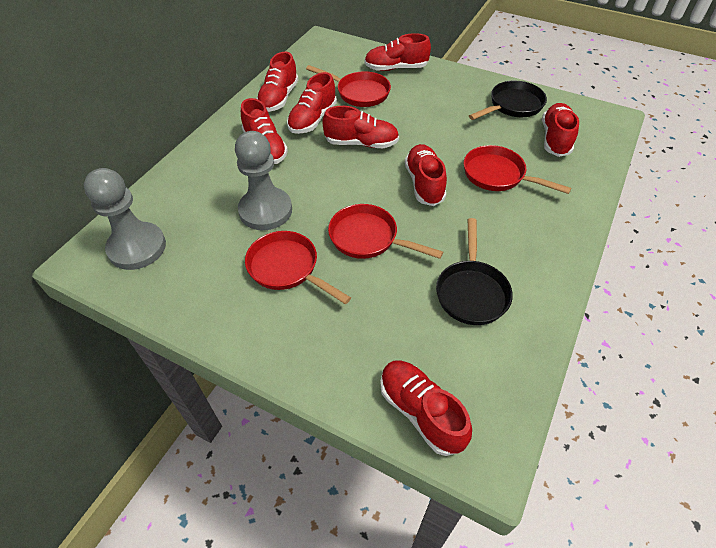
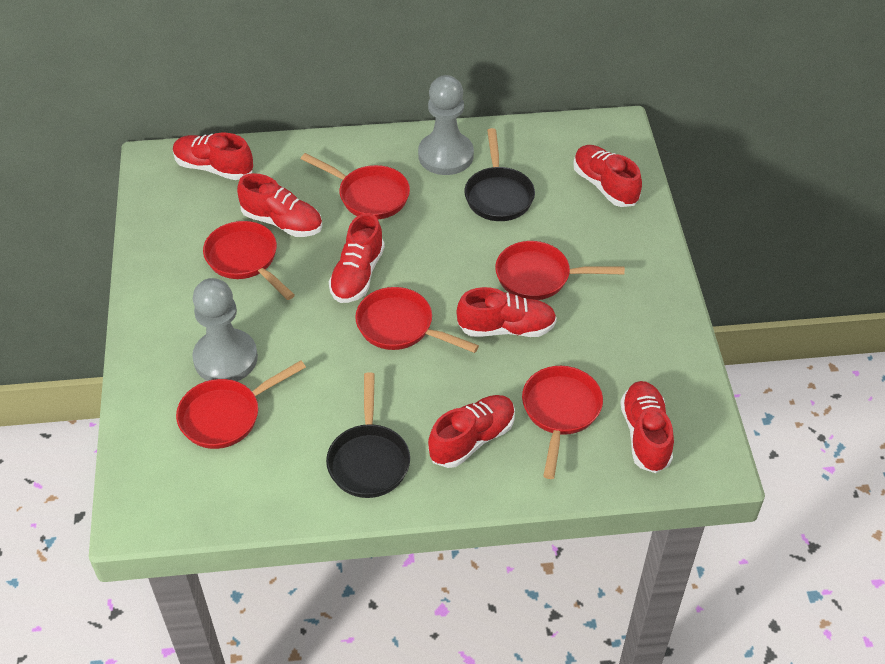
red pan: [245,231,351,304] [306,65,391,107] [328,204,443,259] [464,145,572,194] = 4 -> [176,360,306,449] [203,221,295,300] [301,153,410,219] [355,287,479,353] [495,241,625,300] [522,366,603,479] = 6
red shoe: [241,98,288,164] [256,52,299,112] [287,72,337,134] [322,106,399,148] [364,33,431,71] [380,361,472,456] [405,144,447,206] [542,103,579,157] = 8 -> [173,132,253,180] [237,173,322,237] [328,213,385,303] [428,395,515,468] [457,287,557,337] [573,145,642,207] [620,381,674,473] = 7

